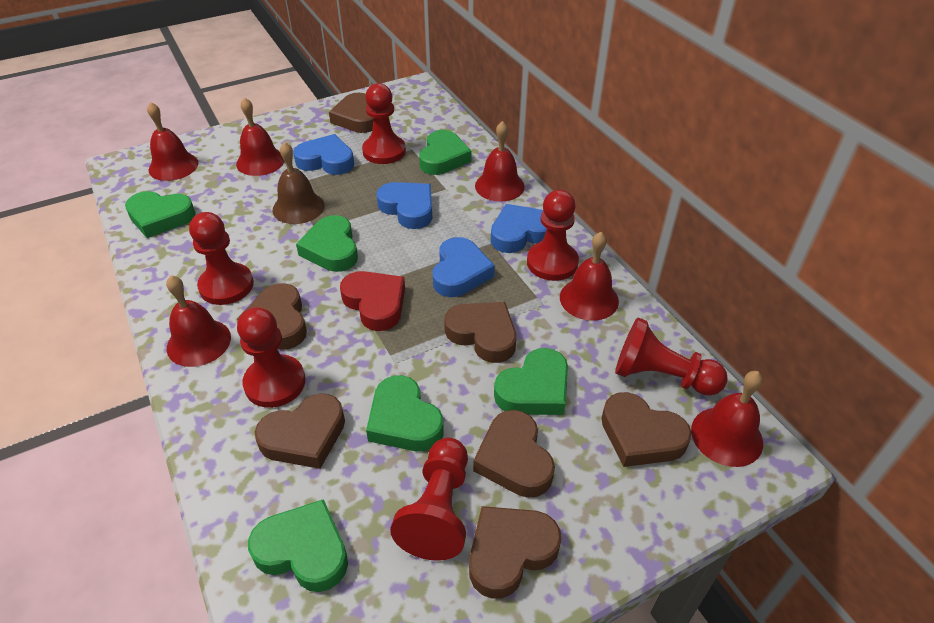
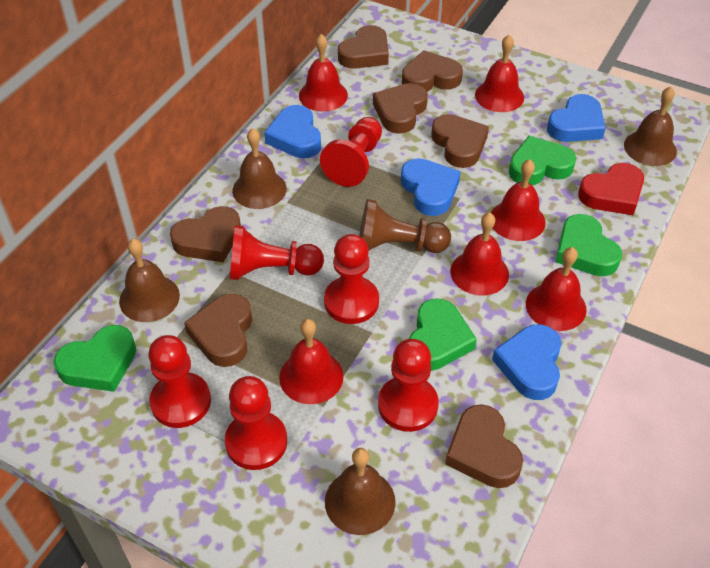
brown bell: [273,142,325,224] = 1 -> [119,239,180,322] [232,128,287,209] [325,448,396,535] [624,87,677,166] = 4
brown pawn: none = 0 -> [359,199,451,253] = 1
green heart: [125,191,196,238] [248,499,348,592] [296,215,358,272] [366,375,444,451] [419,130,472,175] [494,348,568,415] = 6 -> [54,325,136,392] [409,298,477,371] [509,136,576,186] [555,214,622,276] = 4

